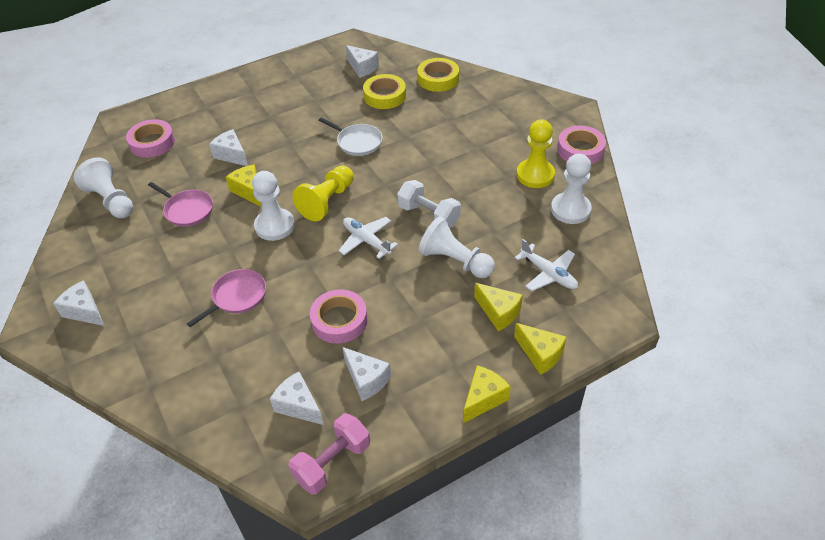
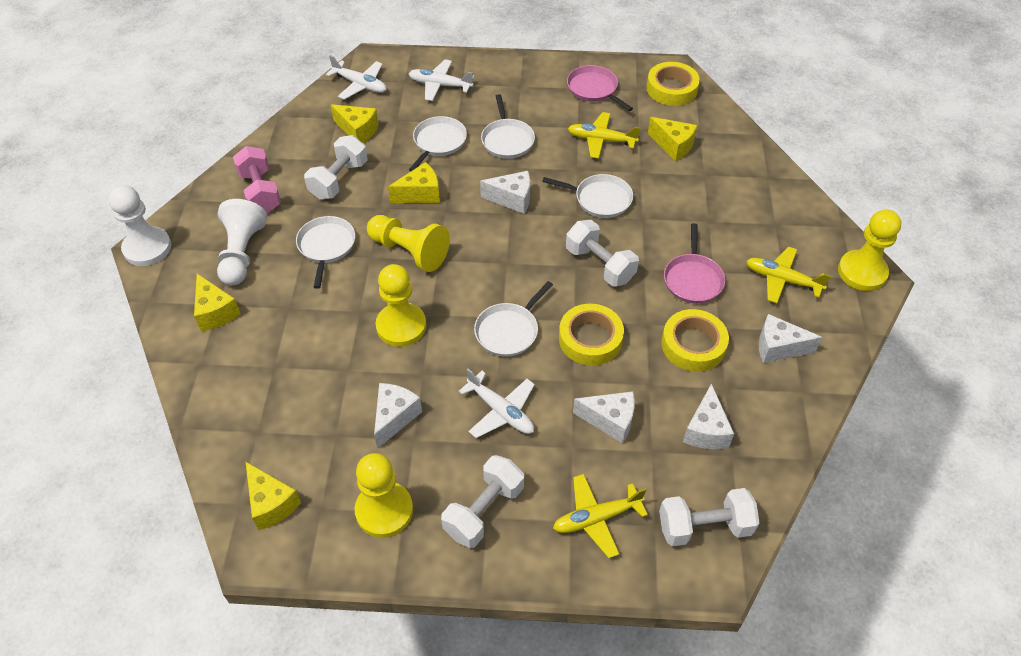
pink tape: [126,119,175,158] [310,289,368,344] [557,126,606,164] = 3 -> none = 0
white dumbbell: [397,180,461,228] = 1 -> [304,135,368,199] [441,455,524,548] [566,220,639,287] [659,488,759,546] = 4
white pan: [319,117,382,156] = 1 -> [296,216,355,289] [409,116,467,172] [474,281,553,357] [481,94,535,159] [542,174,633,218] = 5
white pawn: [74,157,133,218] [252,171,295,241] [419,216,495,278] [551,154,592,224] = 4 -> [108,185,172,266] [217,199,267,285] = 2
white plane: [339,217,398,259] [515,239,578,291] = 2 -> [326,55,387,100] [409,59,474,101] [459,369,535,438] = 3
yellow cheese: [226,164,261,206] [463,365,511,423] [474,283,523,331] [514,323,566,375] = 4 -> [194,274,241,331] [245,461,301,530] [331,104,379,143] [388,162,440,203] [648,117,697,161] = 5
yellow pawn: [292,165,353,221] [516,120,555,188] = 2 -> [355,453,413,538] [367,215,450,272] [376,264,426,347] [838,209,901,291] = 4
yellow plane: none = 0 -> [553,474,648,558] [568,112,640,159] [746,247,831,303] = 3
yellow tape: [363,74,406,109] [417,58,459,92] = 2 -> [559,304,624,365] [646,62,700,106] [661,309,729,372] = 3

